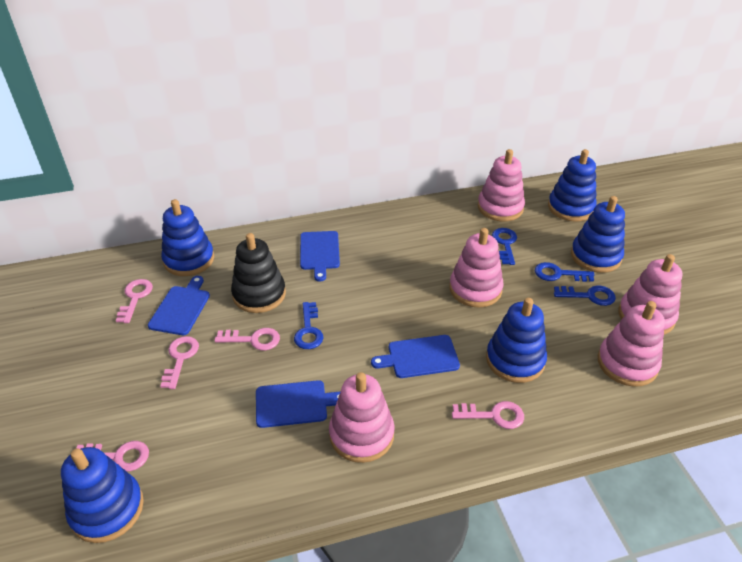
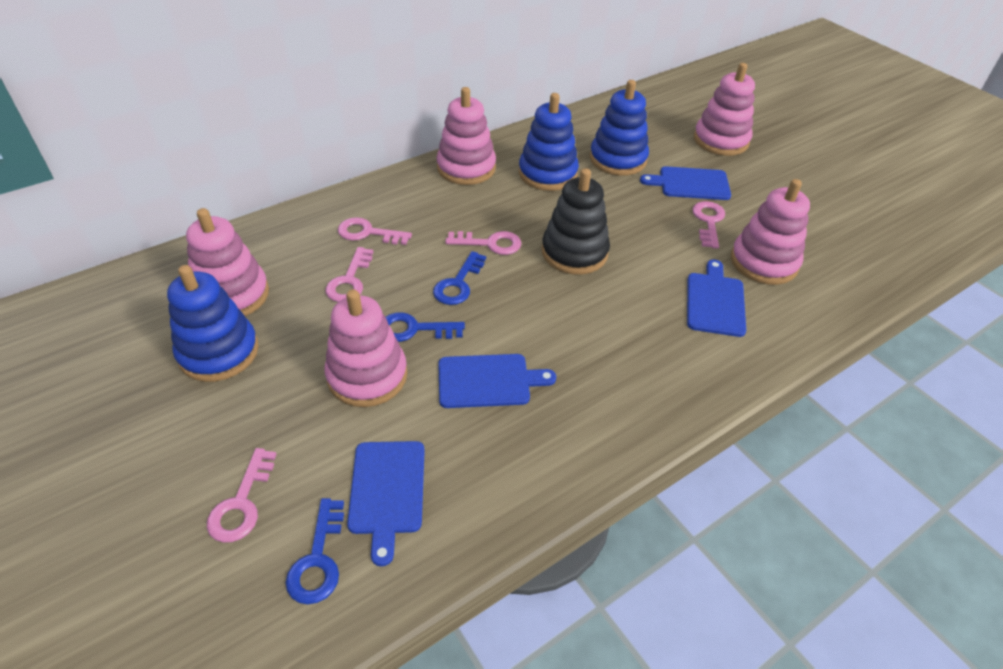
blue key: [294,302,323,349] [492,228,517,265] [535,262,594,282] [554,286,616,306] = 4 -> [286,498,344,604] [386,312,465,342] [433,251,486,305] = 3
blue stacking toy: [61,447,144,543] [161,199,214,276] [486,298,547,383] [548,149,597,222] [571,196,625,273] = 5 -> [167,265,259,382] [519,93,579,191] [590,80,649,176] = 3

